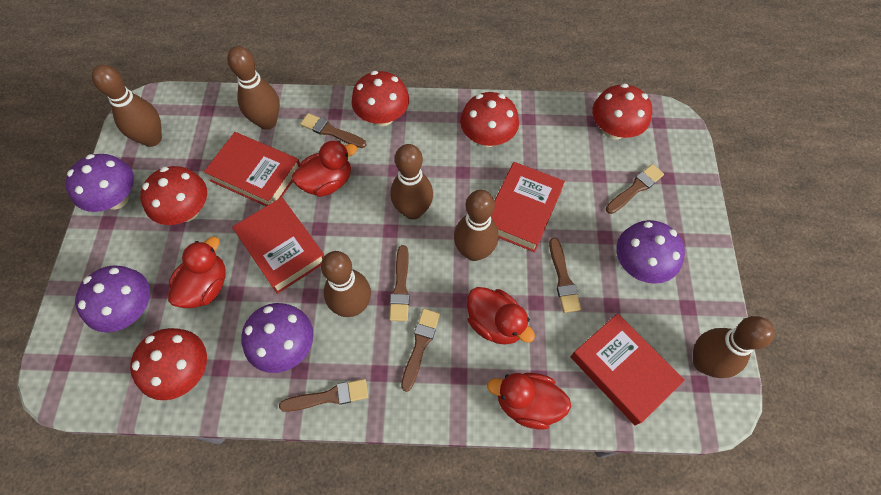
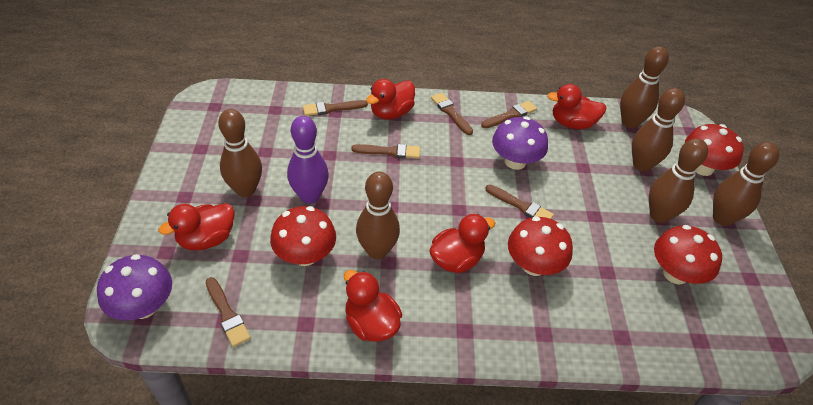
purple bowling pin: none = 0 -> [287,116,329,203] = 1
purple mushroom: [65,154,134,212] [75,265,150,332] [241,303,313,373] [616,220,685,284] = 4 -> [97,254,172,320] [492,116,548,170] = 2
red book: [204,132,301,206] [232,197,324,294] [491,162,565,252] [571,313,685,426] = 4 -> none = 0
red duck: [168,236,226,308] [292,140,357,197] [467,287,535,345] [487,373,571,429] = 4 -> [159,203,235,250] [344,270,402,342] [366,79,415,120] [429,214,495,273] [547,84,606,129] = 5
red mushroom: [130,328,207,400] [140,166,207,225] [352,71,409,126] [460,92,519,147] [592,83,652,140] = 5 -> [270,206,336,266] [508,216,573,276] [654,225,722,284] [685,124,744,176] = 4

